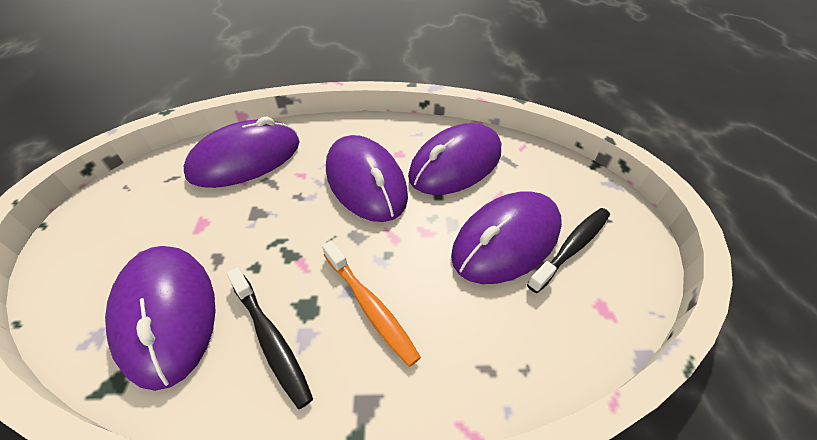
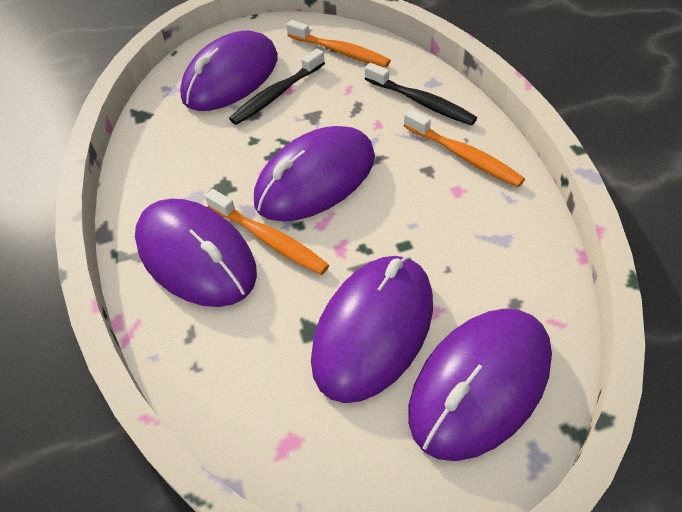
orange toothbrush: [322,240,421,367] = 1 -> [205,189,329,275] [286,20,391,67] [404,109,525,187] = 3

